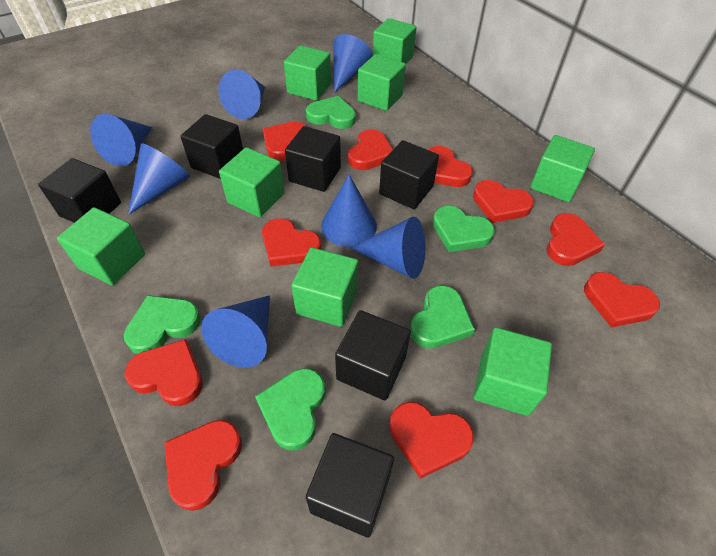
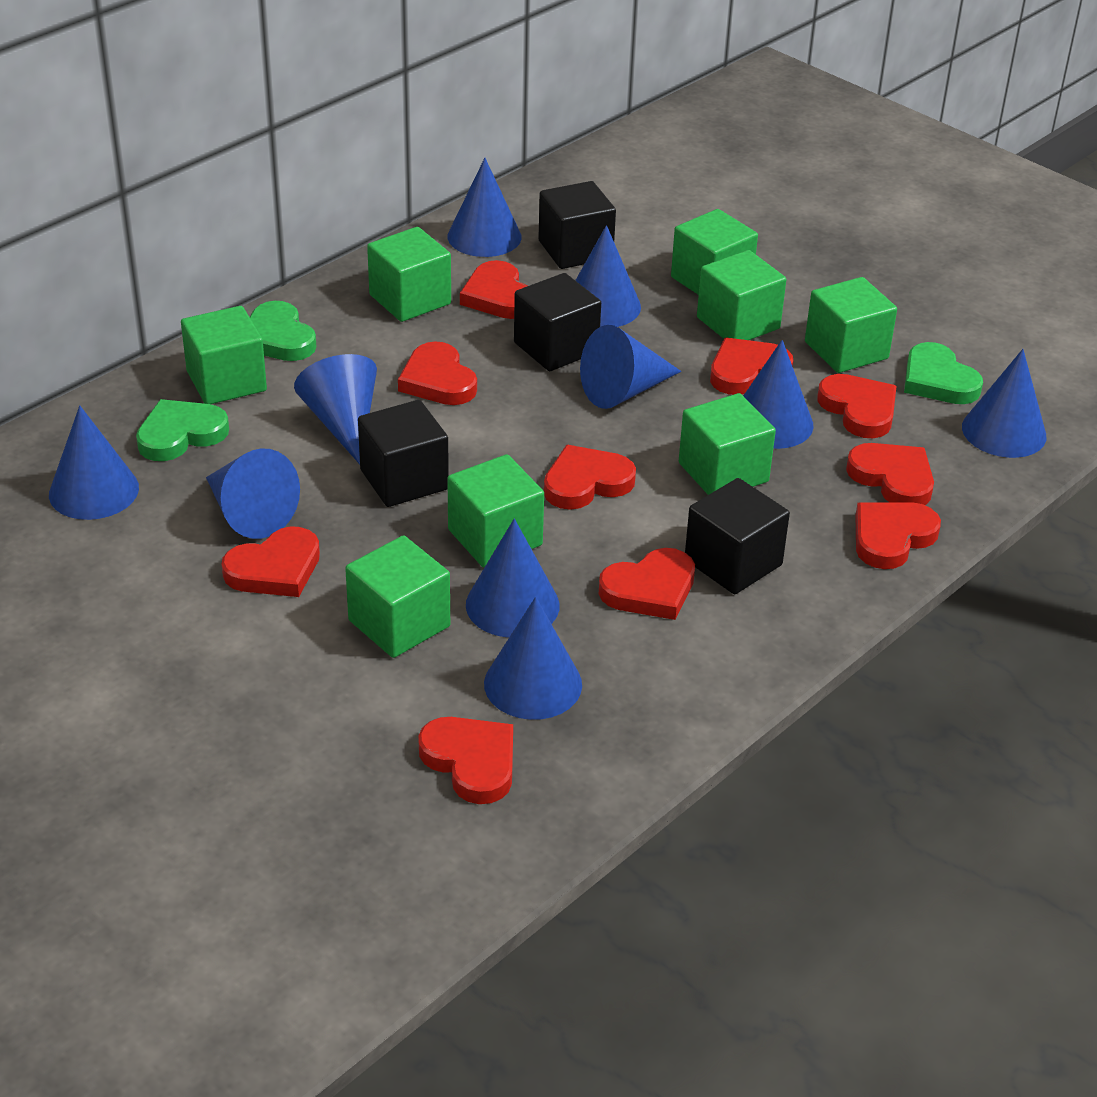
black cube: [38,158,121,223] [180,114,243,179] [285,126,341,192] [306,433,394,538] [335,310,411,400] [379,140,439,209] = 6 -> [358,400,449,507] [514,273,601,371] [538,181,616,269] [685,478,790,594] = 4
blue cone: [90,114,152,166] [128,143,190,215] [201,295,270,368] [218,69,265,119] [321,175,377,247] [333,34,373,93] [350,216,426,279] = 7 -> [49,405,139,520] [206,449,300,539] [294,354,377,464] [448,158,522,257] [466,519,560,637] [484,597,582,720] [575,225,641,327] [580,325,681,409] [743,340,814,449] [962,349,1046,458] = 10
green heart: [124,295,201,354] [255,368,325,450] [306,96,356,129] [410,285,475,349] [433,206,495,252] = 5 -> [136,399,229,461] [250,301,316,361] [904,342,983,404] = 3

